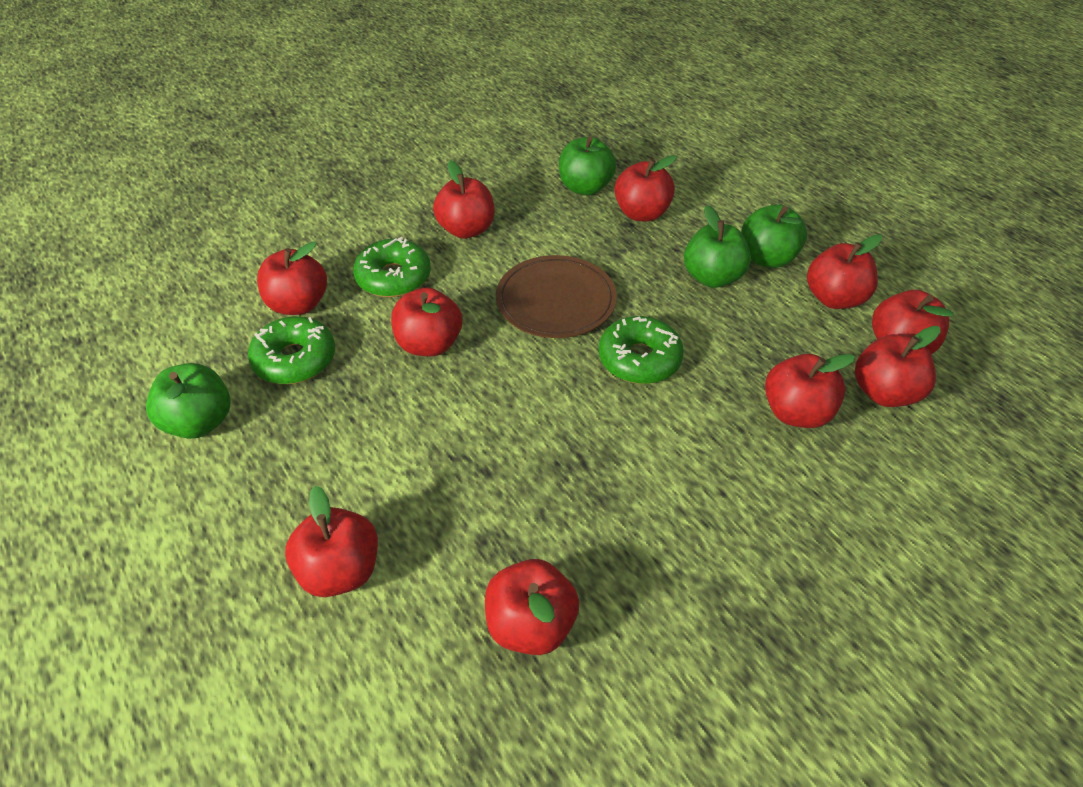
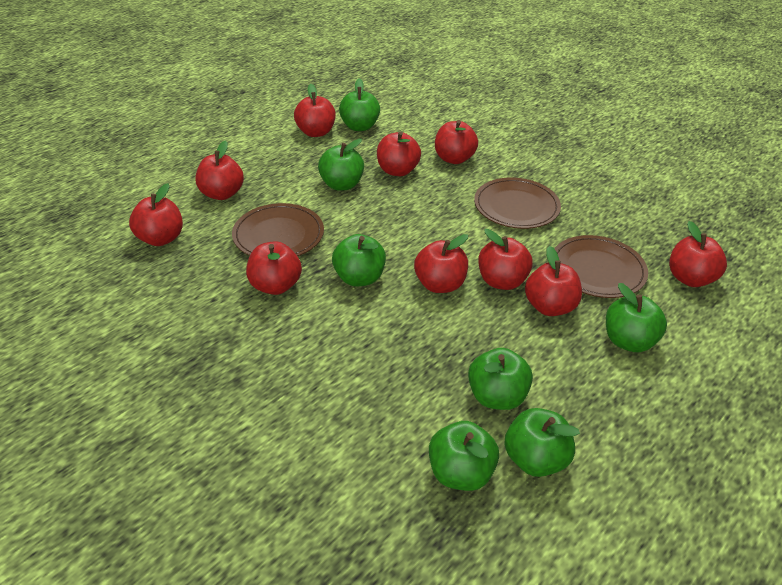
brown plate: [496,255,617,338] = 1 -> [232,203,324,256] [474,178,561,229] [555,235,648,298] = 3
green apple: [146,363,231,439] [559,136,616,195] [684,205,751,288] [741,204,807,268] = 4 -> [318,139,364,191] [332,234,386,286] [339,78,380,131] [429,421,499,491] [468,348,533,410] [504,408,580,477] [606,283,667,352] = 7
green donut: [248,316,335,384] [353,237,431,297] [599,316,684,384] = 3 -> none = 0

